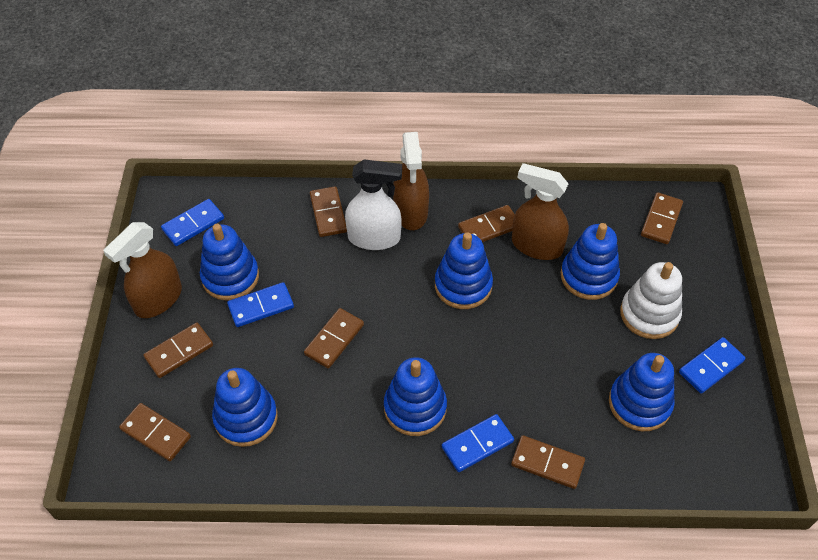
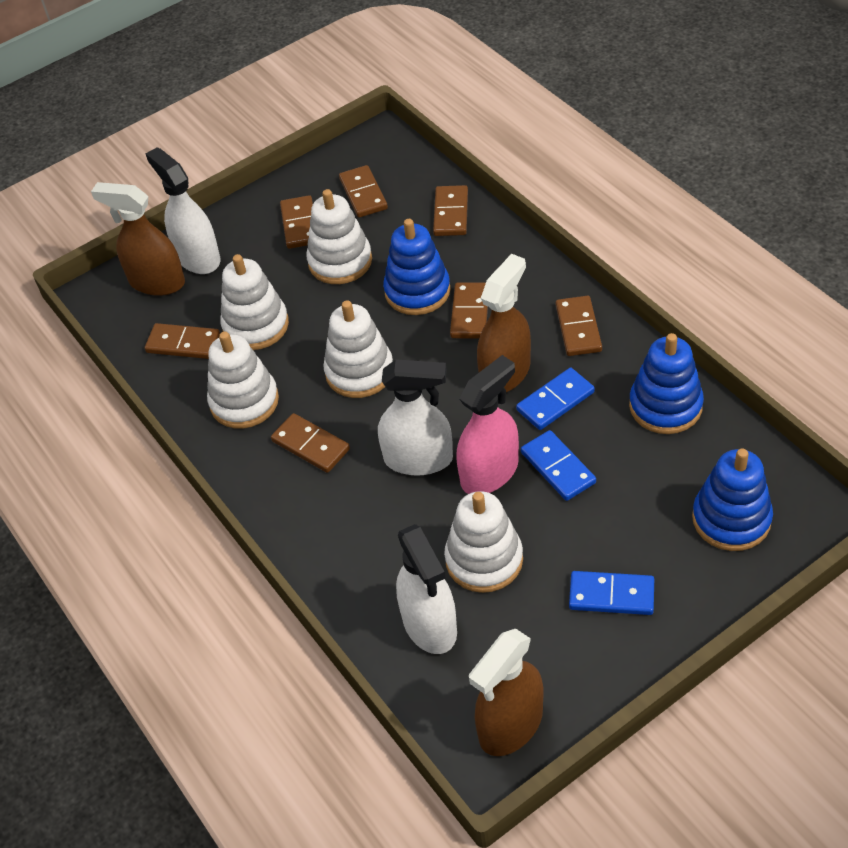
blue domino: [161,199,224,246] [227,282,294,327] [442,414,514,472] [679,337,746,394] = 4 -> [516,368,595,430] [521,430,596,501] [569,571,654,615] = 3
blue stacking toy: [200,224,259,301] [212,368,278,447] [384,357,447,436] [435,232,493,309] [561,223,620,300] [609,353,675,431] = 6 -> [383,219,451,315] [629,333,704,434] [692,449,773,551] = 3
pink spray bottle: none = 0 -> [456,355,519,494] = 1
white spray bottle: [345,159,402,250] = 1 -> [146,147,220,274] [378,359,453,476] [396,524,457,654] = 3
white stacking toy: [620,262,682,339] = 1 -> [207,331,279,429] [220,254,289,350] [306,189,372,284] [323,300,393,398] [444,491,523,593] = 5

